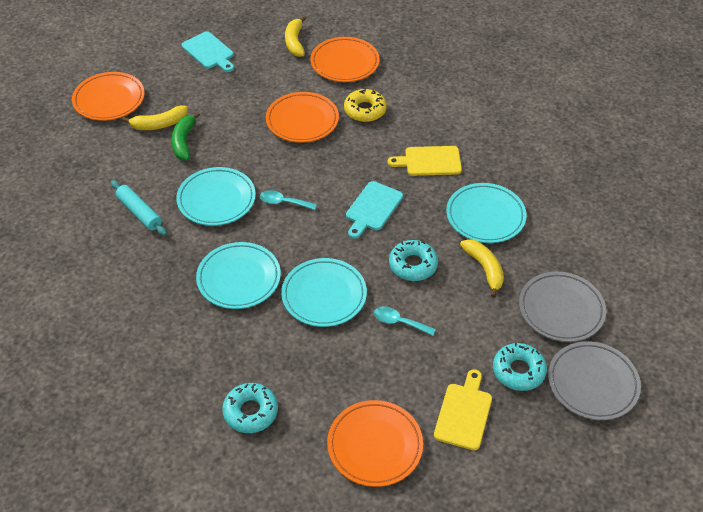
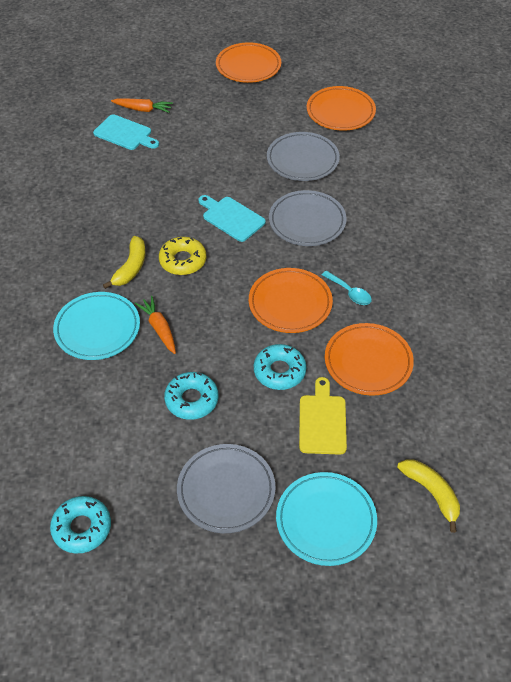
green banana: [171,112,200,161] = 1 -> none = 0
grey plate: [519,272,606,342] [548,341,641,420] = 2 -> [177,444,276,533] [267,132,340,181] [269,190,347,246] = 3
orange carrot: none = 0 -> [111,98,173,113] [135,296,176,354] = 2
turquoise plate: [176,167,256,226] [196,242,281,309] [281,258,367,327] [446,183,527,243] = 4 -> [53,292,140,360] [276,472,377,566] = 2
turquoise rolling pin: [111,180,167,236] = 1 -> none = 0
turquoise spoon: [260,190,317,210] [374,307,436,336] = 2 -> [322,271,372,305] = 1
yellow banana: [122,106,188,130] [285,16,306,57] [460,239,504,298] = 3 -> [103,236,145,289] [397,459,460,533] = 2
yellow cutting board: [388,146,462,176] [434,369,492,450] = 2 -> [299,377,347,455] = 1

